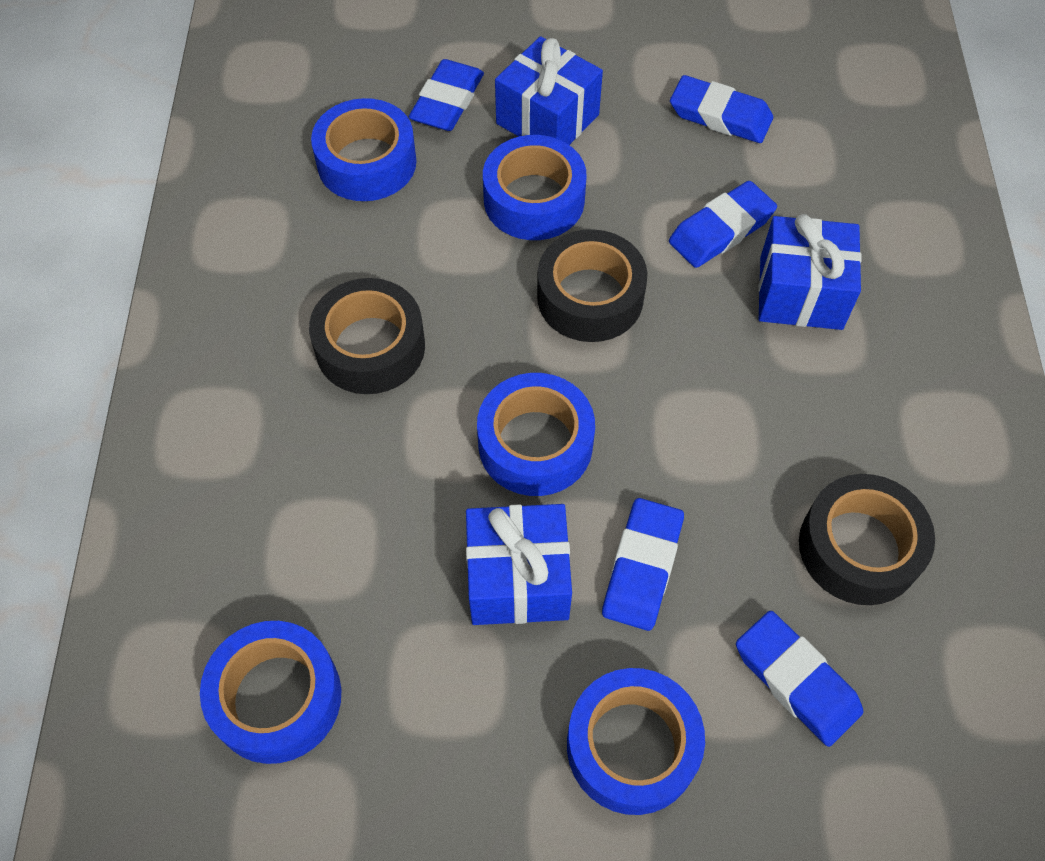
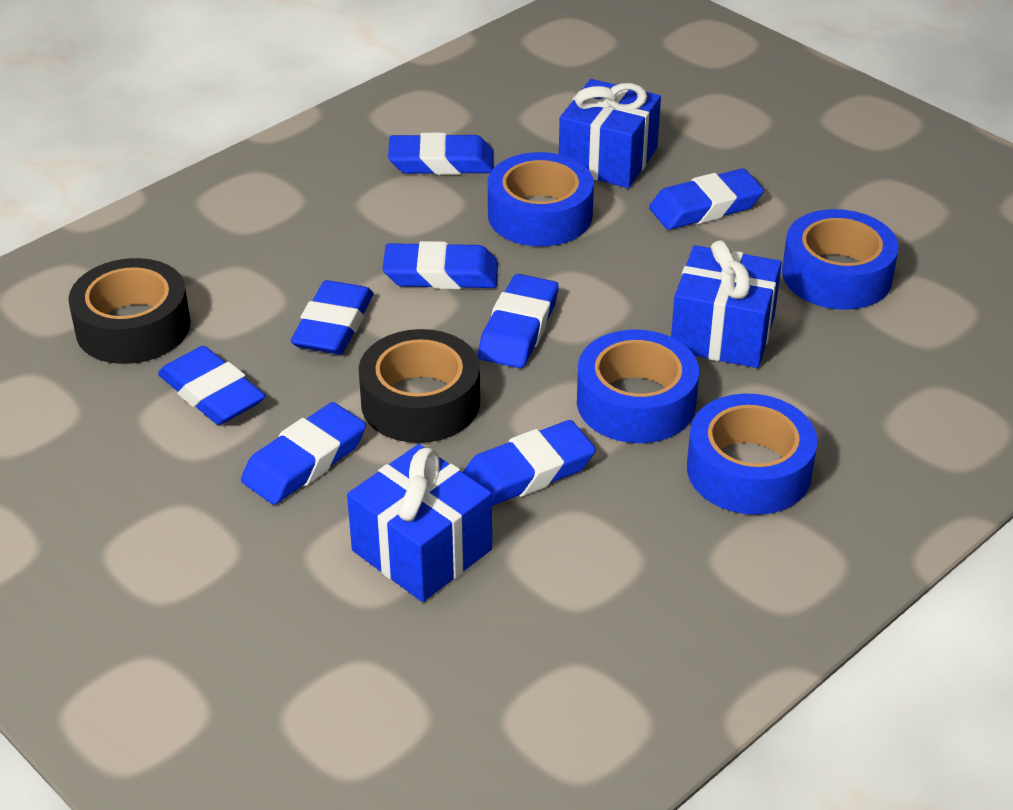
black tape: [309,278,425,394] [537,229,648,342] [799,474,935,605] = 3 -> [68,258,191,364] [359,329,480,443] = 2
blue eraser: [409,59,484,131] [602,498,684,631] [669,181,777,268] [670,75,773,143] [736,611,863,747] = 5 -> [158,346,266,425] [241,402,366,505] [291,280,373,354] [382,241,498,289] [388,133,493,175] [463,420,596,506] [478,274,558,368] [649,168,764,230] = 8
blue tape: [200,621,341,764] [311,98,417,201] [477,373,595,496] [483,135,587,240] [567,668,705,815] = 5 -> [488,152,594,247] [577,330,699,443] [687,394,817,515] [782,209,899,310] = 4

